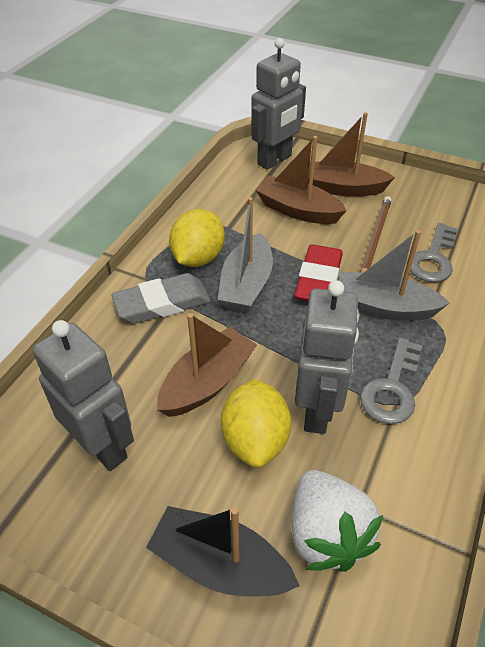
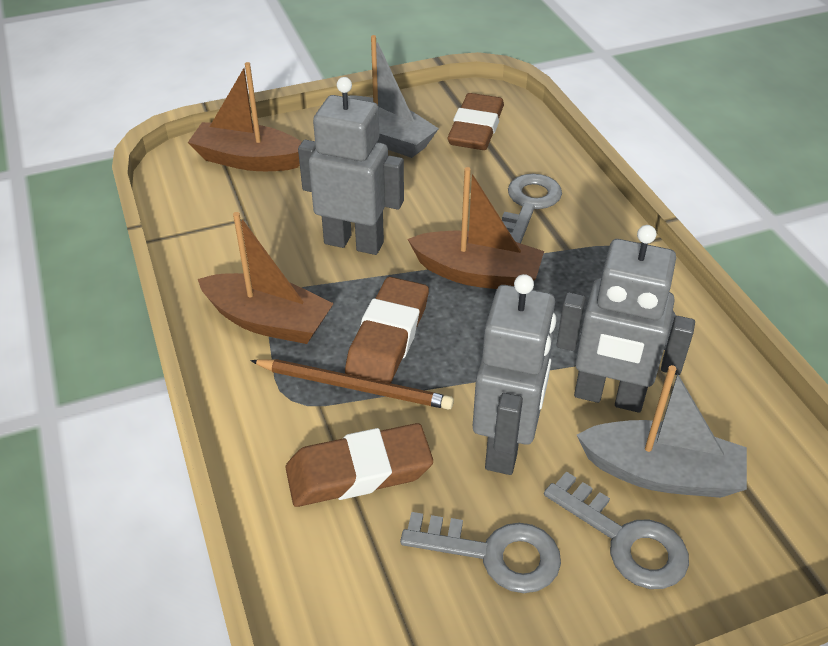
black boat: [146,506,300,597] = 1 -> none = 0
brown eraser: none = 0 -> [286,423,433,507] [345,277,429,383] [447,93,504,150] = 3
grey eraser: [111,273,211,324] = 1 -> none = 0
grey key: [360,338,422,424] [407,223,458,282] = 2 -> [400,512,561,593] [502,174,562,243] [544,471,689,589] = 3
red eraser: [294,244,343,301] = 1 -> none = 0
white strawberry: [291,470,383,572] = 1 -> none = 0
yellow lemon: [169,209,225,267] [221,379,291,468] = 2 -> none = 0

